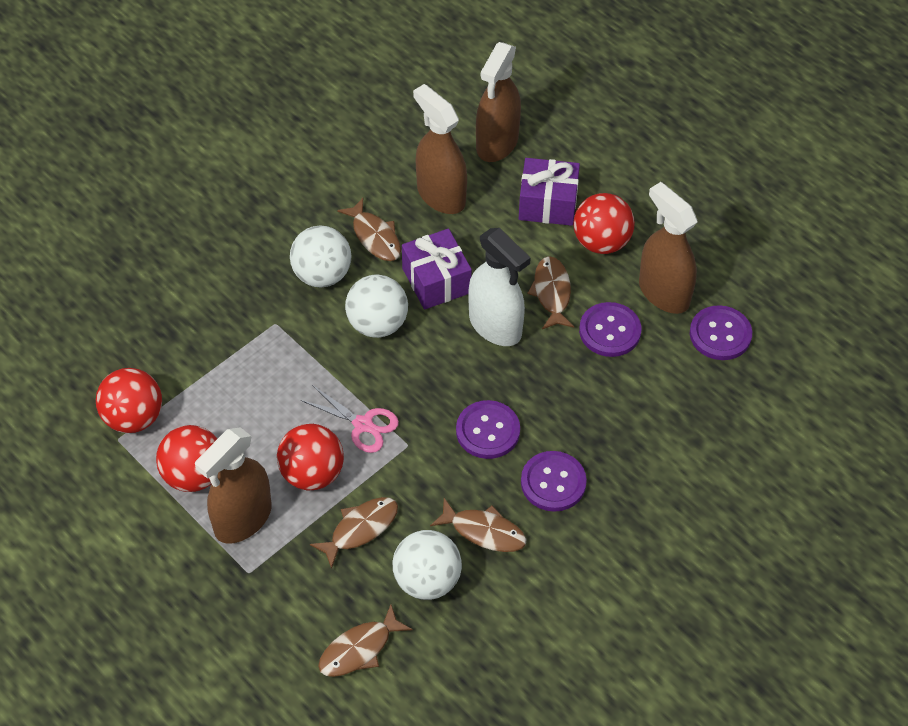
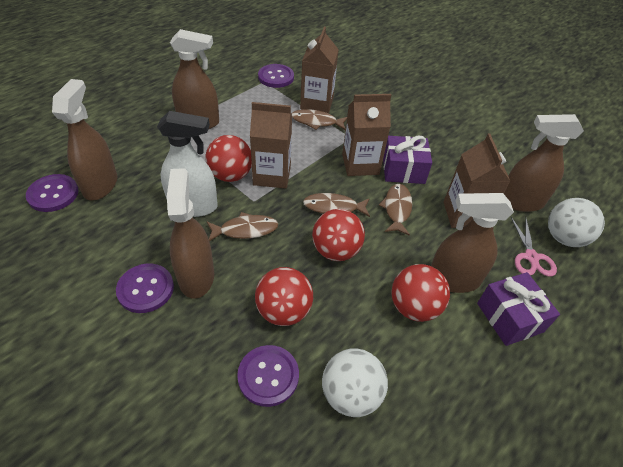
brown carton: none = 0 -> [250,102,292,189] [300,27,339,113] [342,94,391,176] [443,134,510,228] = 4
brown fish: [310,497,398,569] [318,605,413,677] [337,198,401,261] [430,498,526,552] [527,256,574,329] = 5 -> [207,212,278,241] [292,109,347,130] [303,193,370,217] [379,184,412,236] = 4
brown spray bottle: [195,427,272,544] [413,84,467,214] [476,42,521,162] [639,182,697,314] = 4 -> [52,79,117,200] [167,168,214,299] [170,29,219,129] [431,193,514,293] [504,114,584,212] = 5
white ball: [290,225,352,288] [345,274,408,338] [393,530,462,600] = 3 -> [322,348,388,417] [548,198,605,247] = 2

